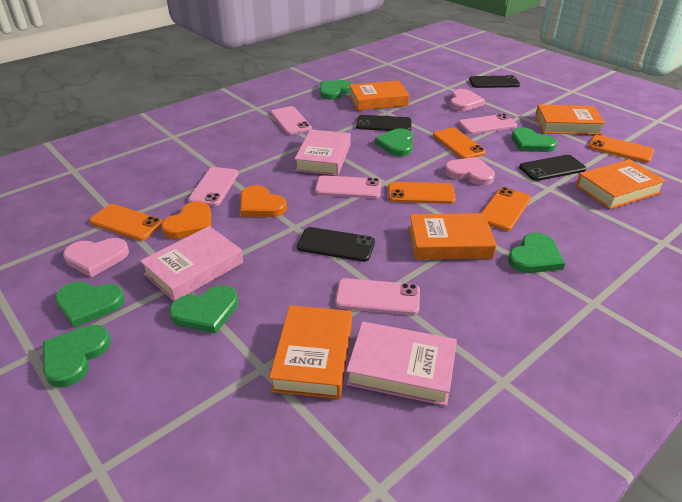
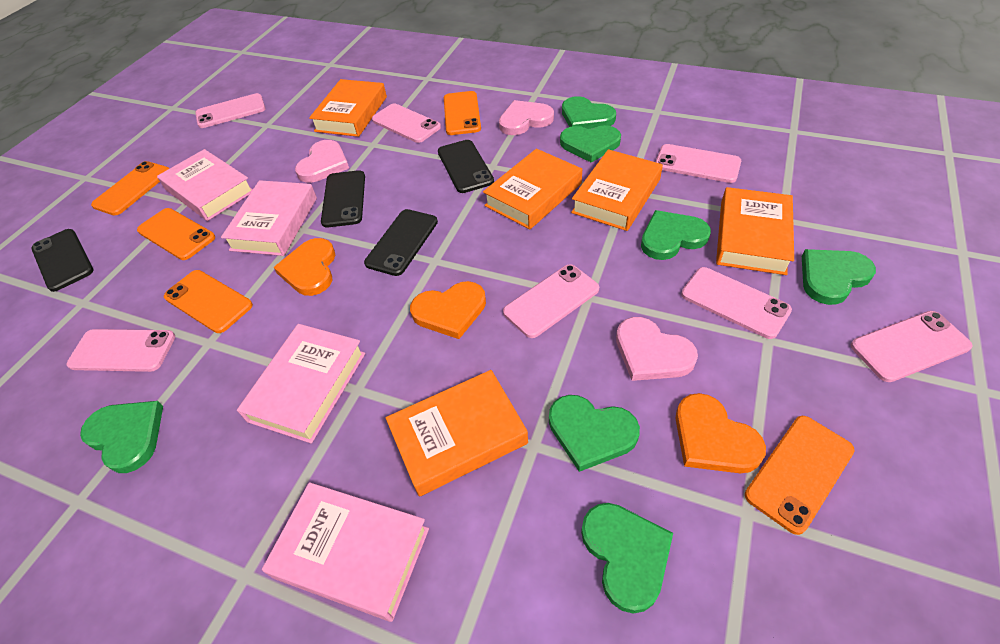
orange heart: [161,201,211,239] [240,185,287,217] = 2 -> [274,238,335,296] [410,281,486,339] [675,393,766,473] = 3
pink book: [140,226,243,301] [294,129,351,176] [346,322,457,406] = 3 -> [157,149,253,221] [221,180,317,256] [237,324,365,444] [262,482,429,622] = 4
pink phone: [188,167,238,206] [271,106,312,134] [315,175,381,198] [335,278,420,315] [458,114,517,134] = 5 -> [66,329,175,372] [195,93,265,128] [372,103,441,143] [503,264,599,338] [656,144,741,183] [681,267,792,339] [851,311,973,382] = 7

